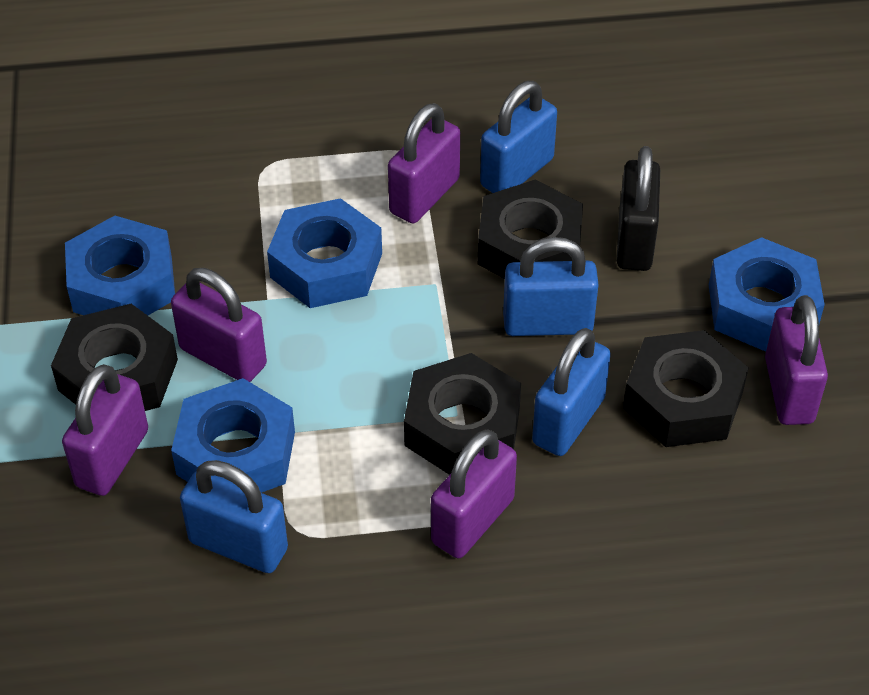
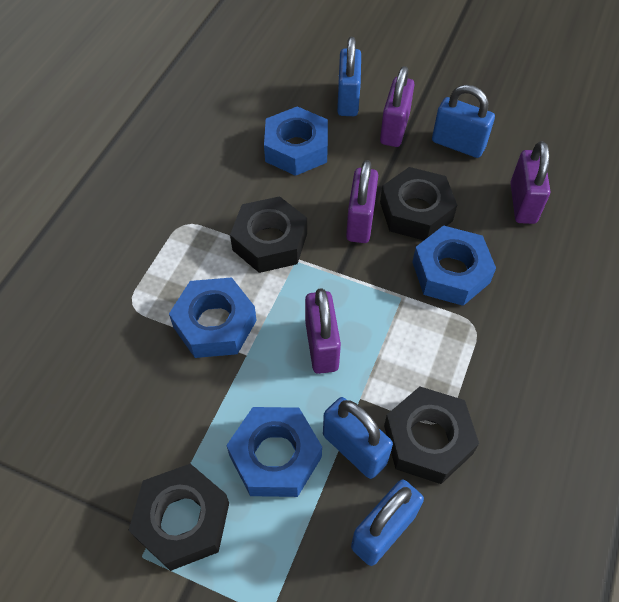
black padlock: [617,146,660,271] = 1 -> none = 0
purple padlock: [62,364,148,496] [171,268,267,382] [388,103,460,224] [431,429,517,558] [765,295,828,425] = 5 -> [305,288,341,374] [346,160,378,243] [380,66,414,147] [510,141,550,224] = 4

